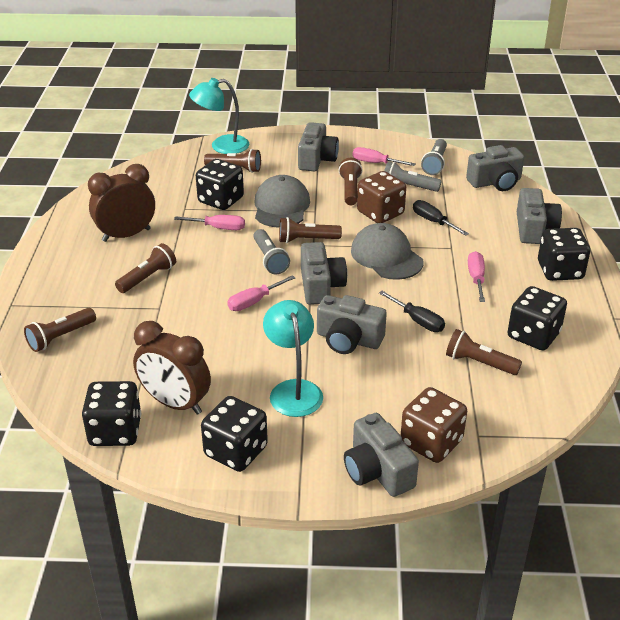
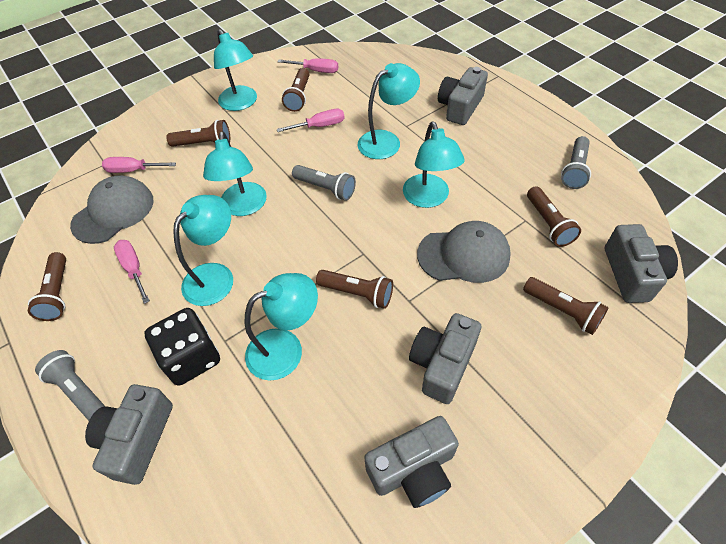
black dice: [82,381,141,446] [196,159,244,210] [201,396,268,472] [508,286,567,351] [538,228,590,281] = 5 -> [144,308,220,386] = 1
black screwdriver: [379,291,445,332] [413,200,469,236] = 2 -> none = 0
brown clock: [88,164,155,242] [133,321,211,415] = 2 -> none = 0
brown dice: [357,171,406,223] [401,387,467,463] = 2 -> none = 0
grey camera: [298,122,339,171] [301,242,347,305] [317,295,387,354] [344,413,419,497] [466,145,524,191] [517,188,562,244] = 6 -> [85,384,173,485] [364,416,459,508] [409,313,481,404] [438,67,488,125] [605,224,678,303] = 5
turquoise lamp: [189,78,250,154] [263,300,323,417] = 2 -> [173,195,233,306] [203,131,267,216] [214,29,257,111] [245,273,318,380] [358,63,420,159] [403,122,465,208] = 6

